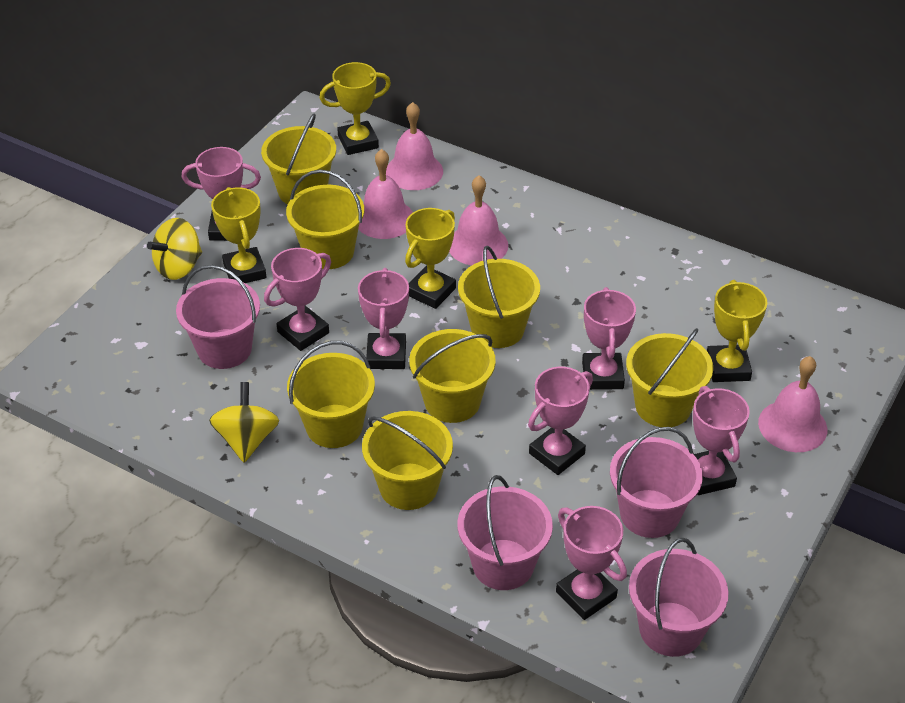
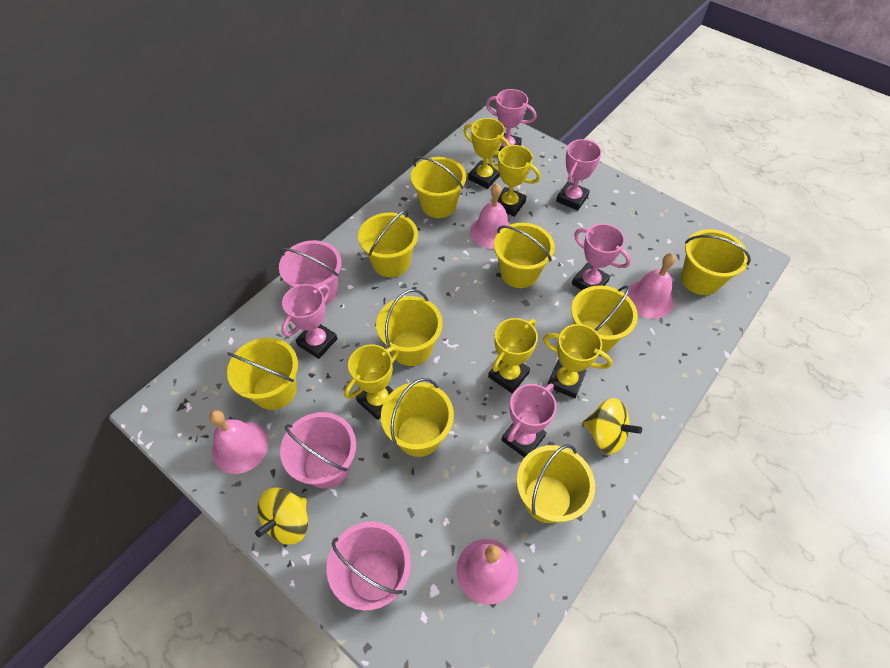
pink bucket: [176,265,260,369] [458,475,553,590] [610,427,703,538] [629,538,728,657] = 4 -> [279,240,342,305] [280,412,356,489] [326,522,411,611] = 3
pink trophy: [182,147,261,241] [264,248,331,351] [358,268,409,369] [528,367,593,475] [556,506,627,620] [582,287,636,390] [693,386,750,495] = 7 -> [281,284,337,359] [486,89,536,151] [502,384,556,458] [556,139,602,211] [572,224,631,290] = 5
yellow bucket: [261,113,336,204] [286,170,364,269] [287,341,375,448] [362,411,453,510] [409,329,496,423] [458,246,540,348] [626,328,713,427] = 7 -> [227,338,298,410] [358,210,418,277] [376,289,443,366] [381,378,454,457] [411,157,466,218] [494,223,555,288] [517,444,595,523] [571,285,638,353] [681,229,751,295] = 9
yellow trophy: [211,187,266,283] [319,62,391,155] [405,208,456,309] [707,280,767,382] = 4 -> [344,344,399,420] [464,118,510,189] [488,145,540,217] [488,318,538,393] [543,324,612,398] = 5

